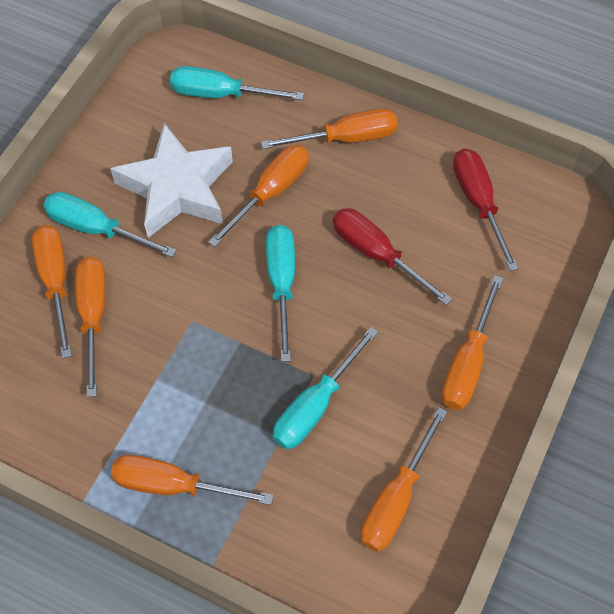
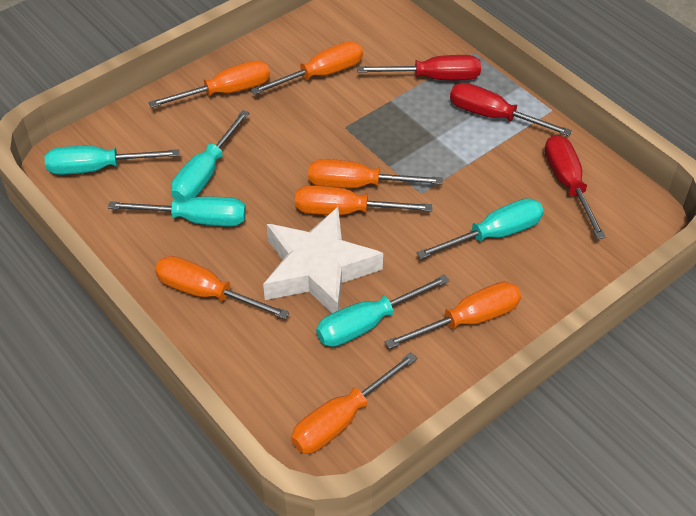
red screwdriver: [333,208,452,306] [453,149,519,271] = 2 -> [357,55,481,80] [450,83,572,136] [545,135,606,239] = 3
turquoise screwdriver: [43,192,177,258] [170,66,304,100] [266,225,295,362] [273,327,378,450] = 4 -> [45,146,180,175] [108,197,246,226] [171,110,249,202] [316,274,450,347] [416,198,544,259] = 5

